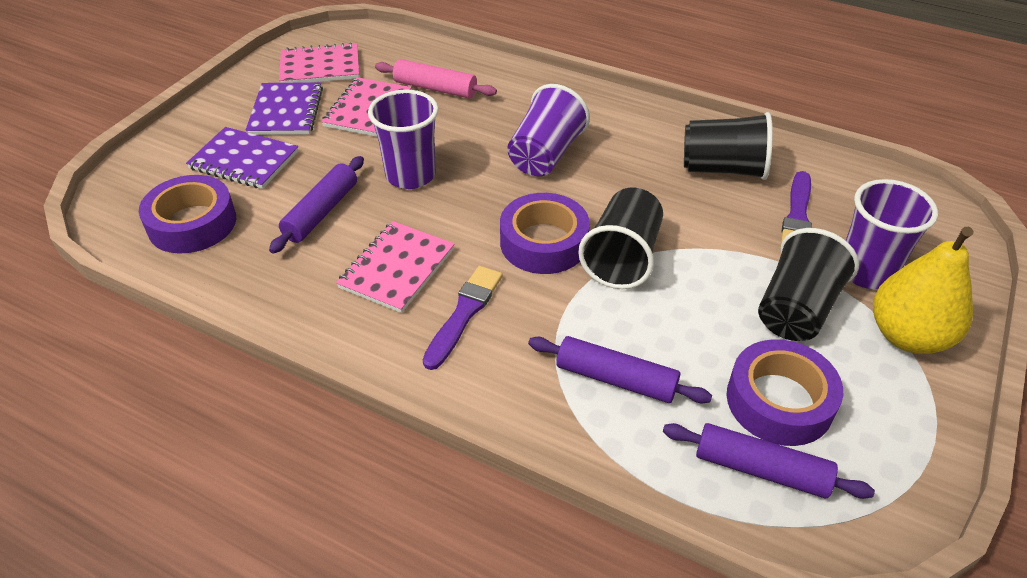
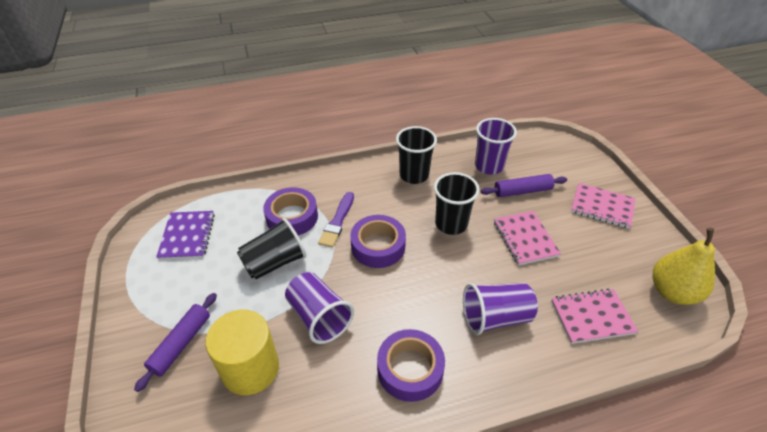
pink rolling pin: [375,59,497,99] = 1 -> none = 0
purple brush: [423,266,503,370] [780,171,812,248] = 2 -> [318,192,354,248] = 1
purple notebook: [186,127,299,189] [246,82,323,135] = 2 -> [156,211,215,260] = 1
purple rolling pin: [269,156,364,254] [528,336,712,404] [663,423,875,499] = 3 -> [134,293,217,392] [481,174,567,197] = 2
yellow cylinder: none = 0 -> [206,310,279,395] = 1

